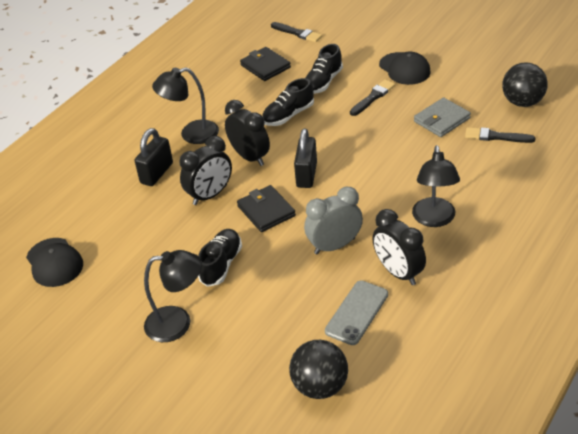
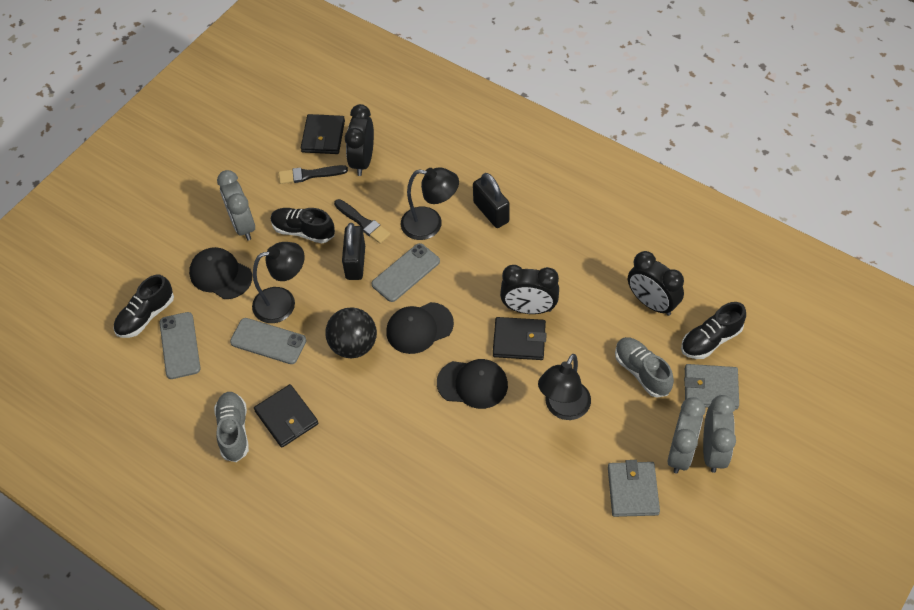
black ball: [289,340,348,399] [502,63,548,107] = 2 -> [325,307,377,358] = 1
black brush: [271,22,322,42] [350,79,395,116] [465,127,536,143] = 3 -> [279,165,348,184] [334,199,390,244] = 2
black cap: [26,238,83,287] [379,52,431,85] = 2 -> [189,247,252,299] [386,302,454,354] [437,359,508,409] = 3
black wallet: [237,185,296,232] [240,47,291,81] = 2 -> [254,384,318,448] [301,114,345,154] [493,317,547,360] = 3
grey clock: [304,187,363,254] = 1 -> [217,170,255,240] [667,397,705,473] [703,395,736,473] = 3
grey phone: [325,280,388,345] = 1 -> [159,312,200,379] [230,318,307,364] [371,243,440,302] = 3
grey shoe: none = 0 -> [214,392,249,462] [615,337,674,398] = 2
grey wallet: [414,97,471,137] = 1 -> [608,460,660,517] [684,364,739,409] = 2

